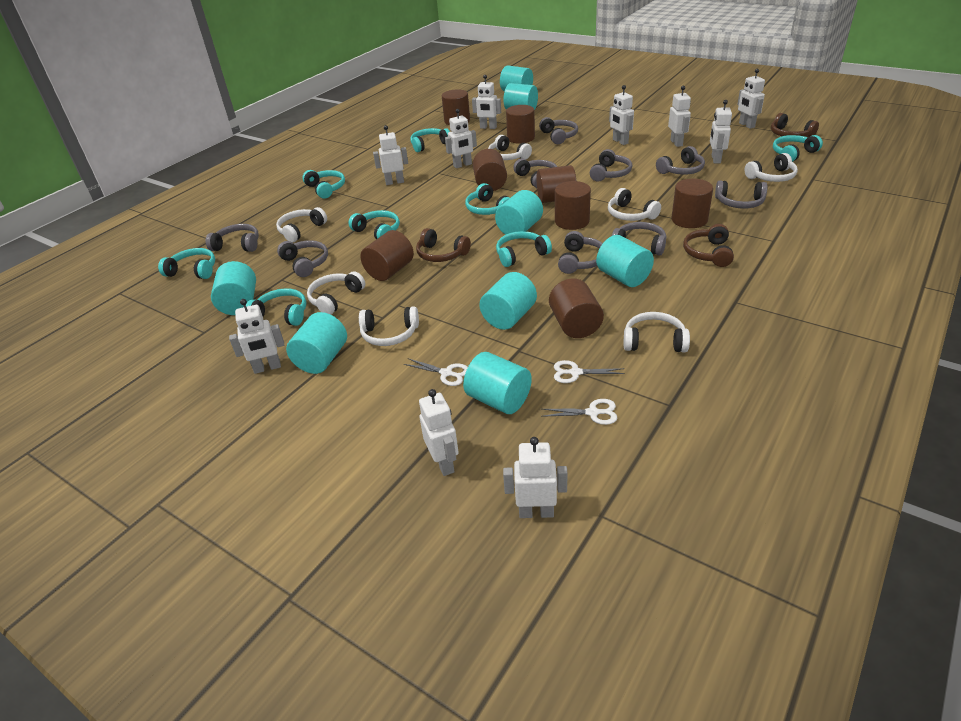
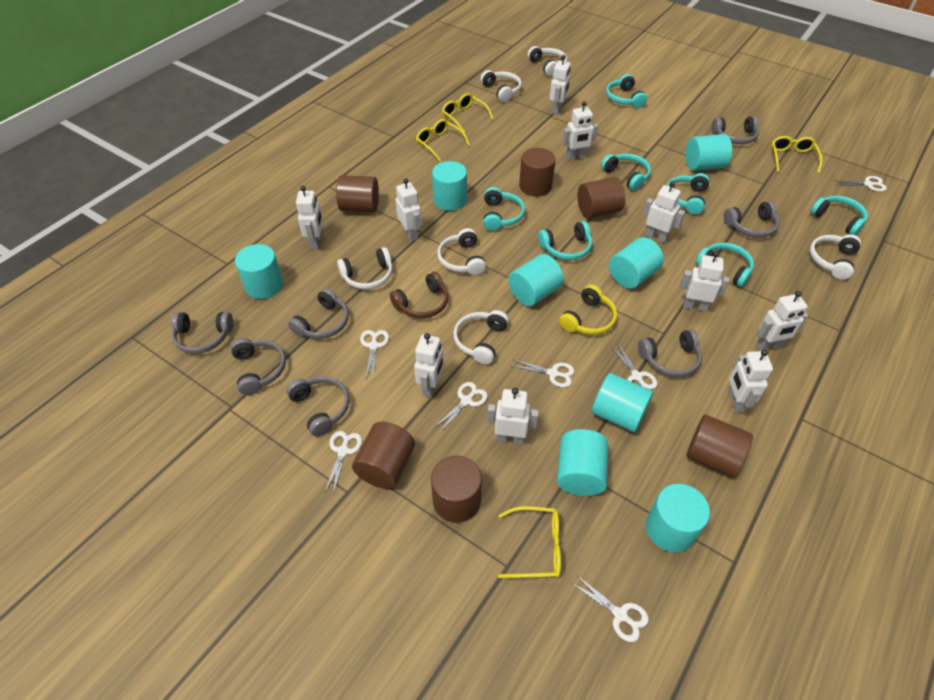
brown cylinder: [360,230,414,281] [442,89,470,125] [473,149,507,191] [506,105,535,144] [537,165,576,203] [549,278,604,338] [555,181,591,230] [671,179,713,228] = 8 -> [336,175,379,212] [352,422,415,489] [431,456,482,523] [519,148,556,196] [577,177,625,219] [687,415,753,477] = 6
brown headphones: [416,228,471,262] [683,224,734,267] [771,113,819,137] = 3 -> [390,272,448,318] = 1
grey headphones: [206,224,259,252] [277,240,328,277] [514,158,557,188] [539,117,578,144] [558,231,603,274] [590,149,632,182] [612,222,666,256] [656,146,705,175] [715,181,767,209] = 9 -> [171,312,233,354] [231,338,286,395] [286,376,349,436] [288,288,349,339] [638,329,702,377] [712,116,759,144] [724,201,779,238] = 7
turquoise headphones: [158,248,215,279] [246,288,306,326] [303,170,345,199] [349,210,400,239] [410,128,450,152] [465,183,510,215] [496,231,552,267] [773,135,823,162] = 8 -> [483,187,525,231] [538,221,592,260] [601,154,651,191] [606,74,647,108] [667,173,710,215] [695,243,754,287] [810,196,868,235] = 7
white headphones: [276,207,327,243] [307,271,365,315] [359,306,419,346] [488,135,532,160] [608,188,661,221] [624,312,690,352] [744,153,798,182] = 7 -> [337,247,393,289] [437,228,486,275] [453,310,509,364] [480,70,522,102] [527,46,567,76] [810,234,861,280] = 6
white scissors: [404,358,468,386] [541,399,617,425] [554,360,625,383] = 3 -> [325,431,362,494] [360,330,389,378] [435,382,488,433] [512,359,574,388] [571,576,649,642] [611,344,657,389] [833,176,887,192] = 7
yellow glasses: none = 0 -> [416,119,470,162] [442,93,493,133] [498,506,561,578] [771,136,822,173] = 4
yellow headphones: none = 0 -> [559,285,617,335] = 1

